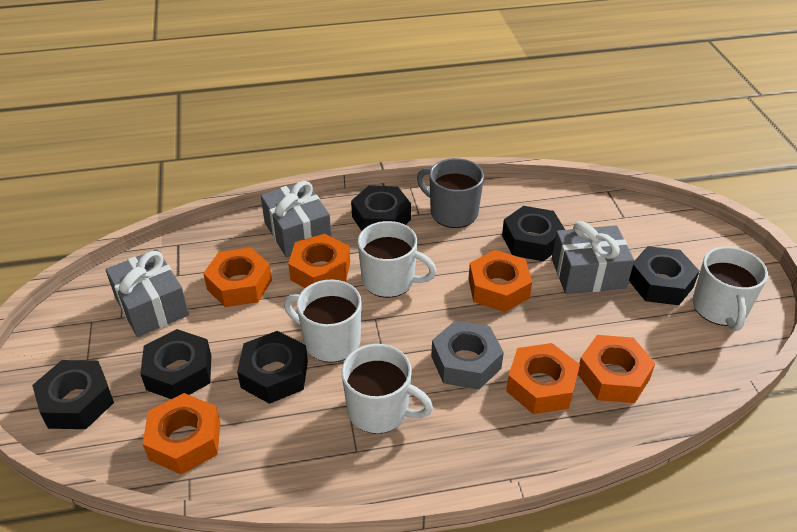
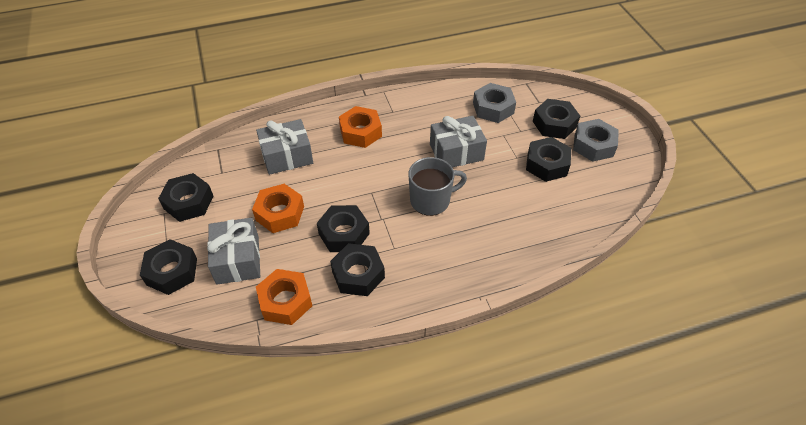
grey nut: [431,321,504,390] = 1 -> [473,83,516,123] [573,119,619,162] = 2
orange nut: [143,393,220,475] [203,247,272,307] [288,234,350,288] [468,250,532,312] [506,343,580,414] [578,335,655,403] = 6 -> [252,184,304,233] [256,269,312,325] [339,106,382,148] = 3
white mug: [284,279,362,363] [341,344,433,434] [358,221,437,298] [692,247,768,331] = 4 -> none = 0

